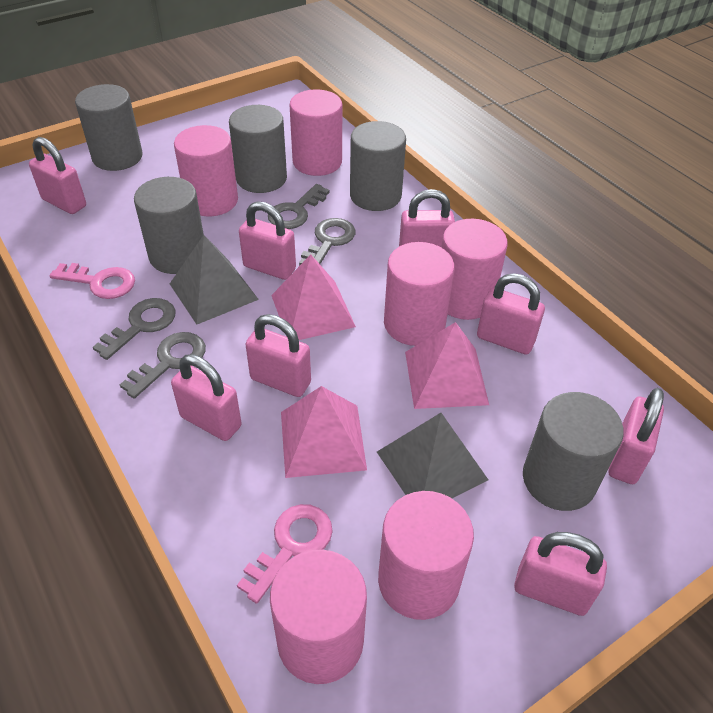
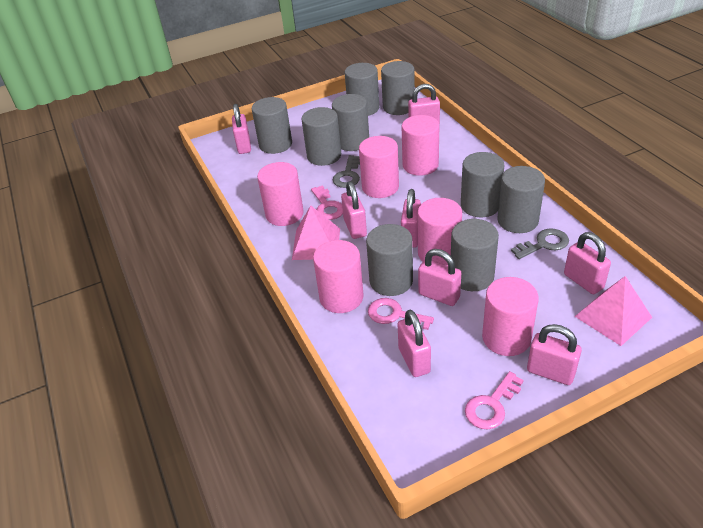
grey cylinder: [75,84,143,171] [134,177,204,274] [229,105,287,193] [350,121,406,211] [523,392,624,511] = 5 -> [252,97,292,154] [301,107,341,166] [332,94,369,151] [345,63,379,116] [366,224,413,296] [381,61,415,115] [451,219,499,291] [461,152,504,217] [497,166,545,233] = 9
grey key: [93,298,175,360] [120,332,206,399] [268,184,330,229] [299,218,355,265] = 4 -> [333,155,360,188] [511,229,569,259] = 2
grey pyramid: [170,235,259,325] [377,413,488,498] = 2 -> none = 0
pink key: [50,263,135,299] [237,504,333,604] = 2 -> [311,185,343,220] [368,298,434,330] [465,371,524,429] = 3
pink pyramid: [271,254,356,340] [281,386,367,478] [405,322,489,409] = 3 -> [292,206,340,260] [575,276,652,346] = 2

